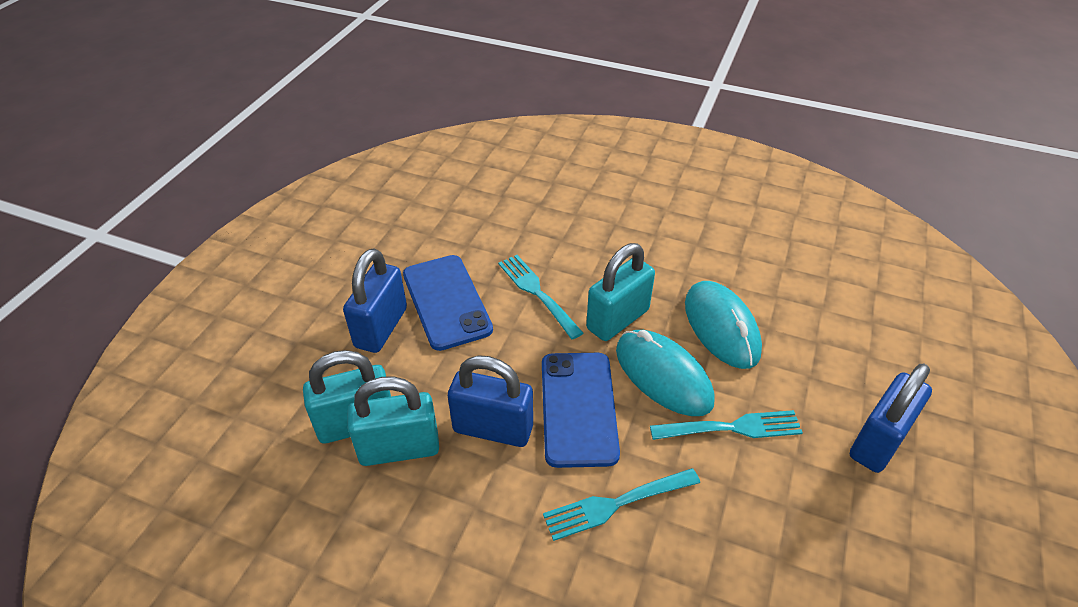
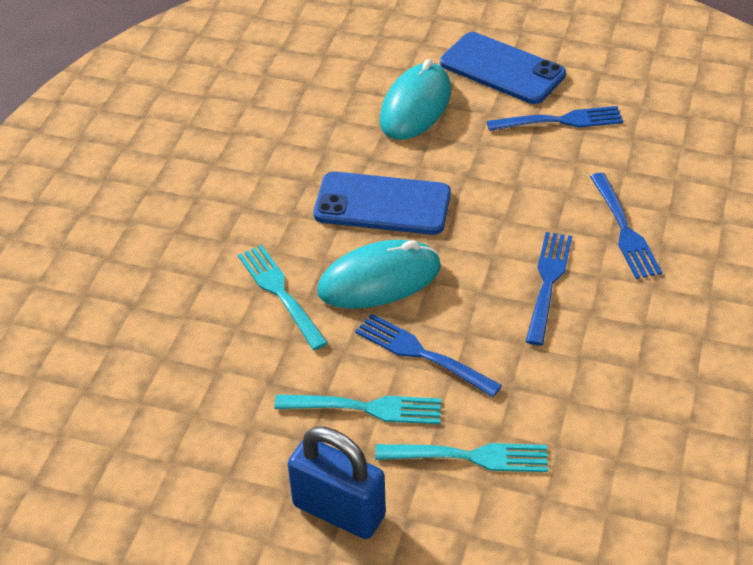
blue fork: none = 0 -> [355,313,502,397] [487,106,623,131] [526,232,572,346] [590,173,662,279] = 4
blue padlock: [343,248,407,353] [448,355,533,447] [850,364,932,473] = 3 -> [288,427,386,539] = 1
turquoise padlock: [303,350,391,443] [347,376,439,466] [586,243,655,341] = 3 -> none = 0

